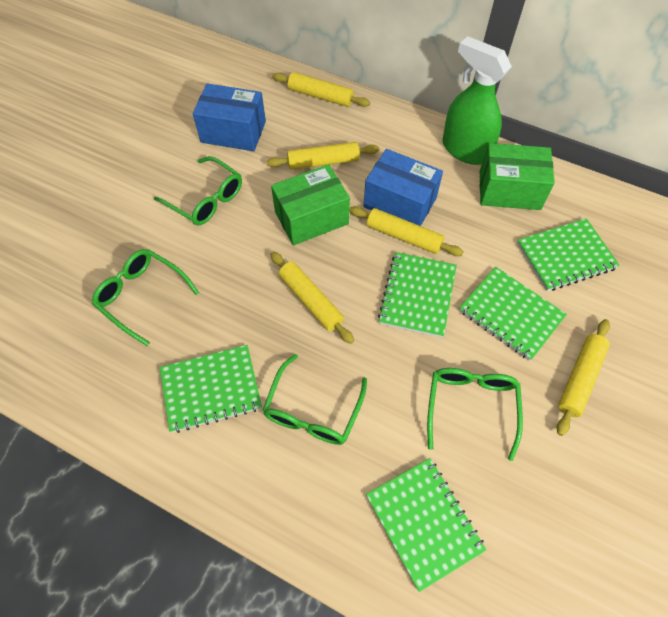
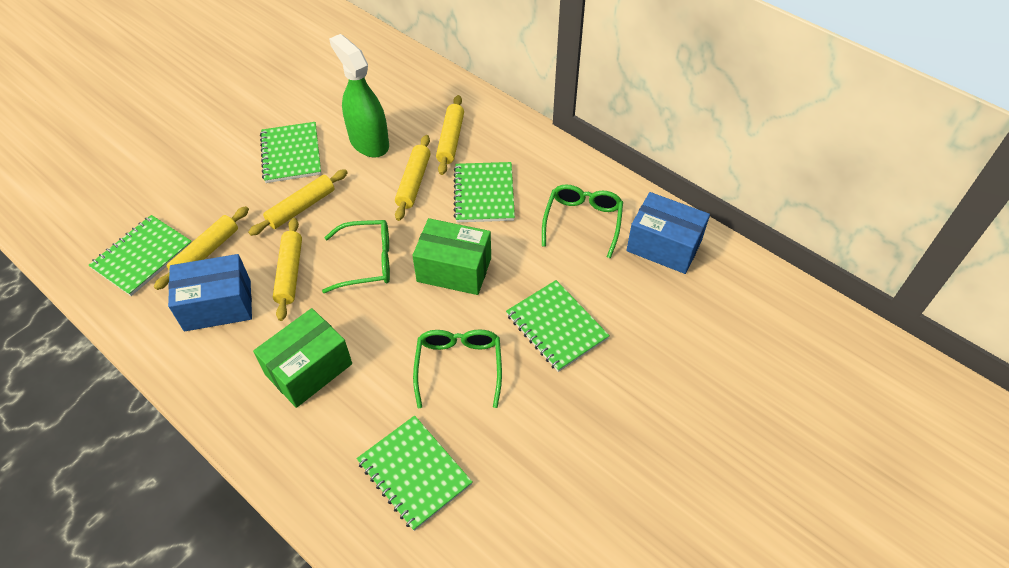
green glasses: [92,249,199,346] [154,156,242,225] [262,354,367,445] [427,368,523,461] = 4 -> [322,220,390,293] [413,329,502,408] [542,184,623,259] = 3

